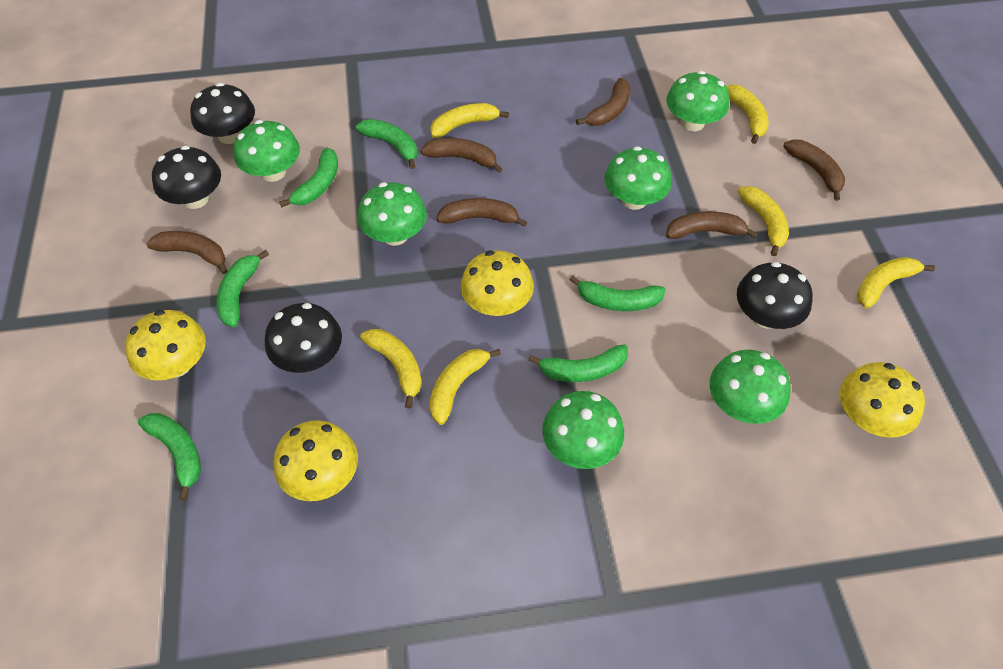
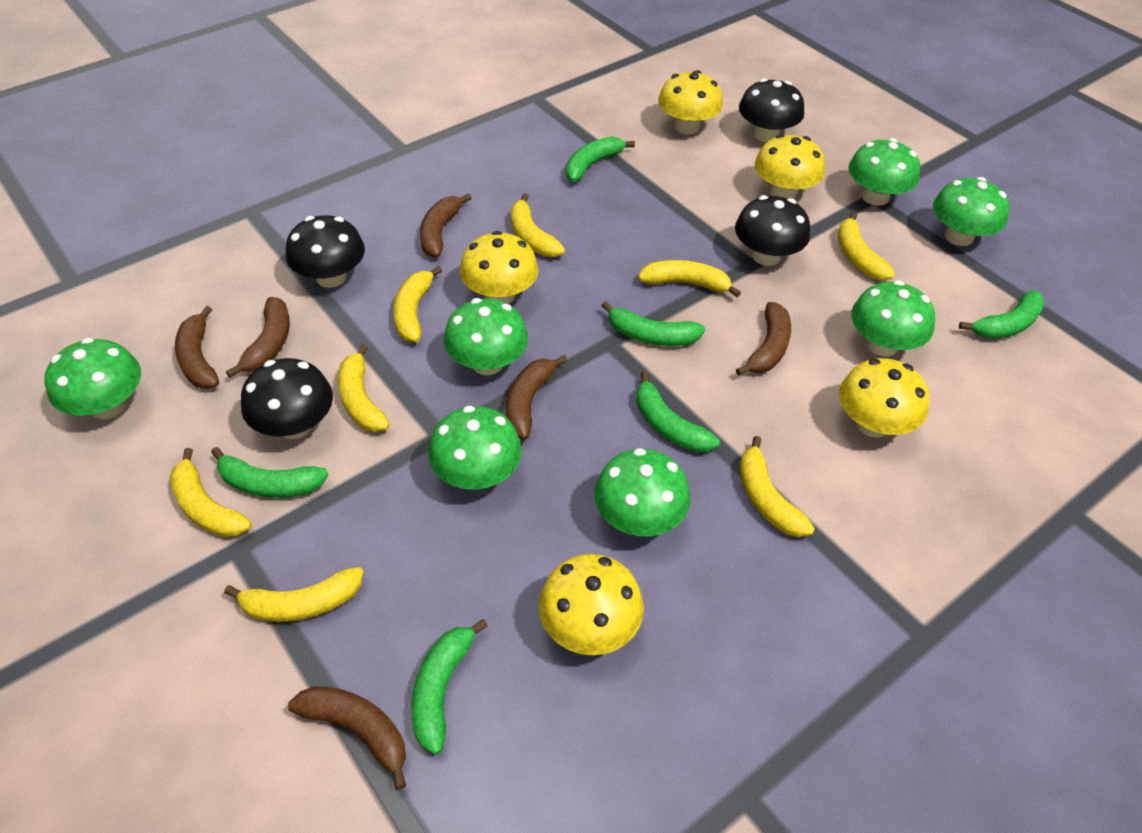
green mushroom: [234,120,300,182] [358,182,427,246] [542,391,624,469] [604,146,672,210] [666,71,729,131] [710,350,791,424] = 6 -> [44,338,141,419] [428,406,522,489] [444,298,528,375] [594,448,690,536] [848,138,920,206] [851,280,935,356] [933,177,1010,246] = 7
yellow banana: [360,329,422,409] [429,349,501,425] [430,103,509,138] [726,84,769,144] [738,186,789,256] [857,257,935,309] = 6 -> [170,448,252,537] [224,567,364,622] [338,344,390,432] [393,266,442,342] [511,193,565,257] [638,260,741,297] [740,436,815,537] [838,212,895,280] = 8
yellow mushroom: [125,310,206,380] [273,420,358,501] [461,250,534,316] [840,362,925,438] = 4 -> [460,231,539,304] [539,554,644,655] [658,70,723,134] [755,134,825,199] [839,358,929,438] = 5

